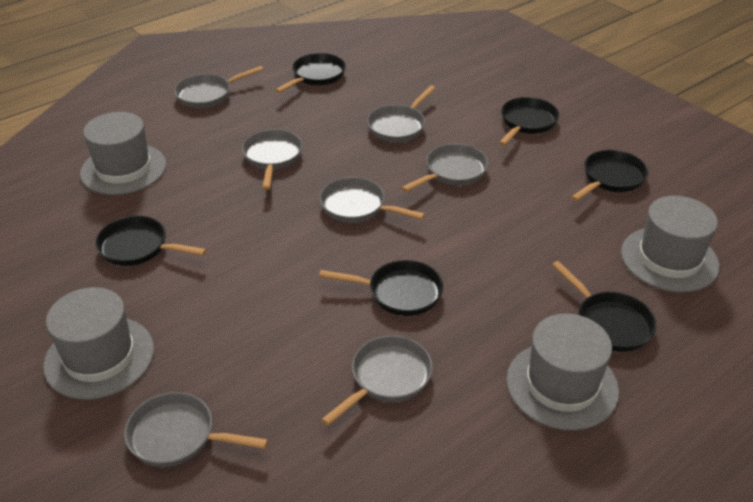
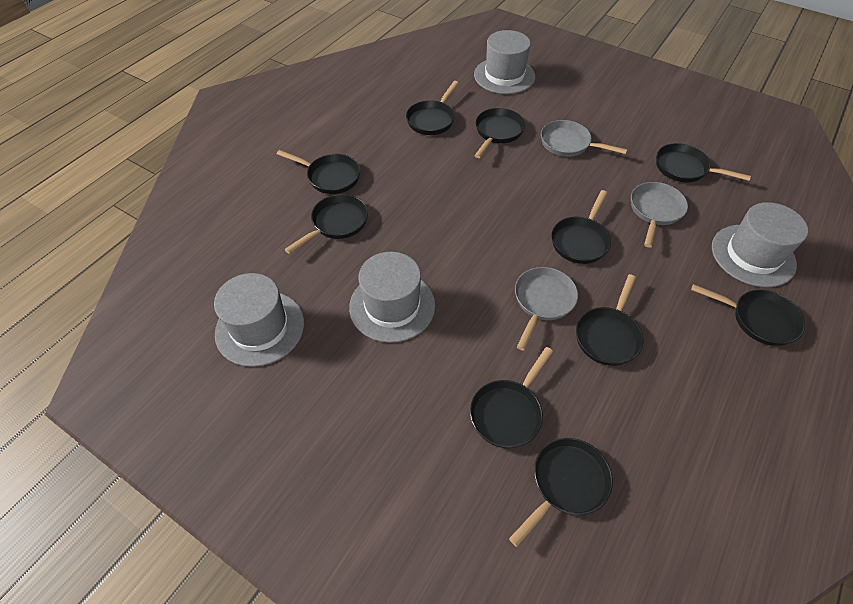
black pan: [95,216,207,266] [275,53,346,93] [319,260,443,316] [499,97,559,146] [552,261,656,352] [571,150,648,201] = 6 -> [277,150,360,194] [285,194,368,254] [406,81,459,135] [470,347,553,448] [474,108,525,158] [509,438,613,547] [552,190,611,264] [576,274,643,366] [656,143,751,182] [691,284,805,346] = 10
grey pan: [124,392,268,467] [174,66,264,108] [242,129,303,190] [320,177,425,223] [321,335,433,426] [367,86,436,142] [401,144,488,192] = 7 -> [515,267,578,351] [541,120,627,157] [631,182,688,248] = 3

